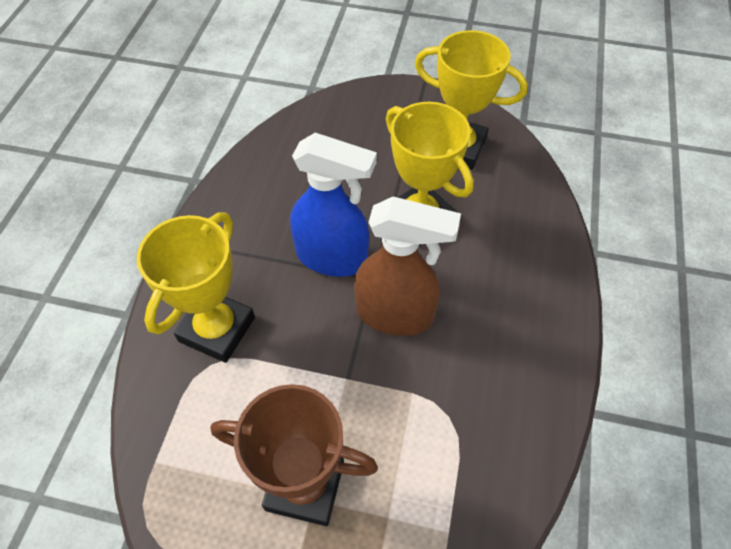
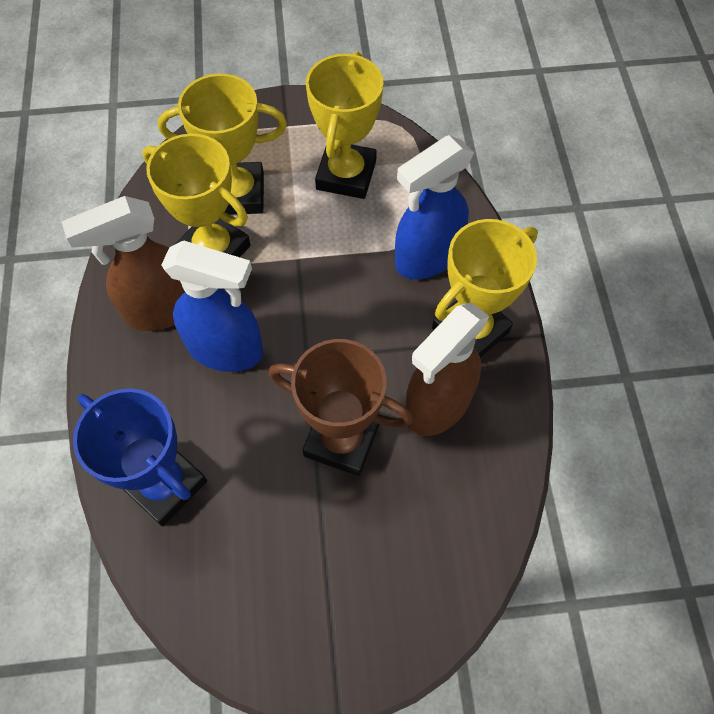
blue spray bottle: [290,133,377,277] = 1 -> [161,240,263,372] [395,135,474,279] = 2
blue trophy: none = 0 -> [73,388,207,527] = 1
brown spray bottle: [354,196,461,336] = 1 -> [62,196,185,331] [405,303,490,436] = 2
yellow trophy: [137,212,255,363] [386,102,474,246] [415,30,528,170] = 3 -> [142,134,251,257] [158,74,287,215] [306,51,384,199] [432,219,538,358] = 4

